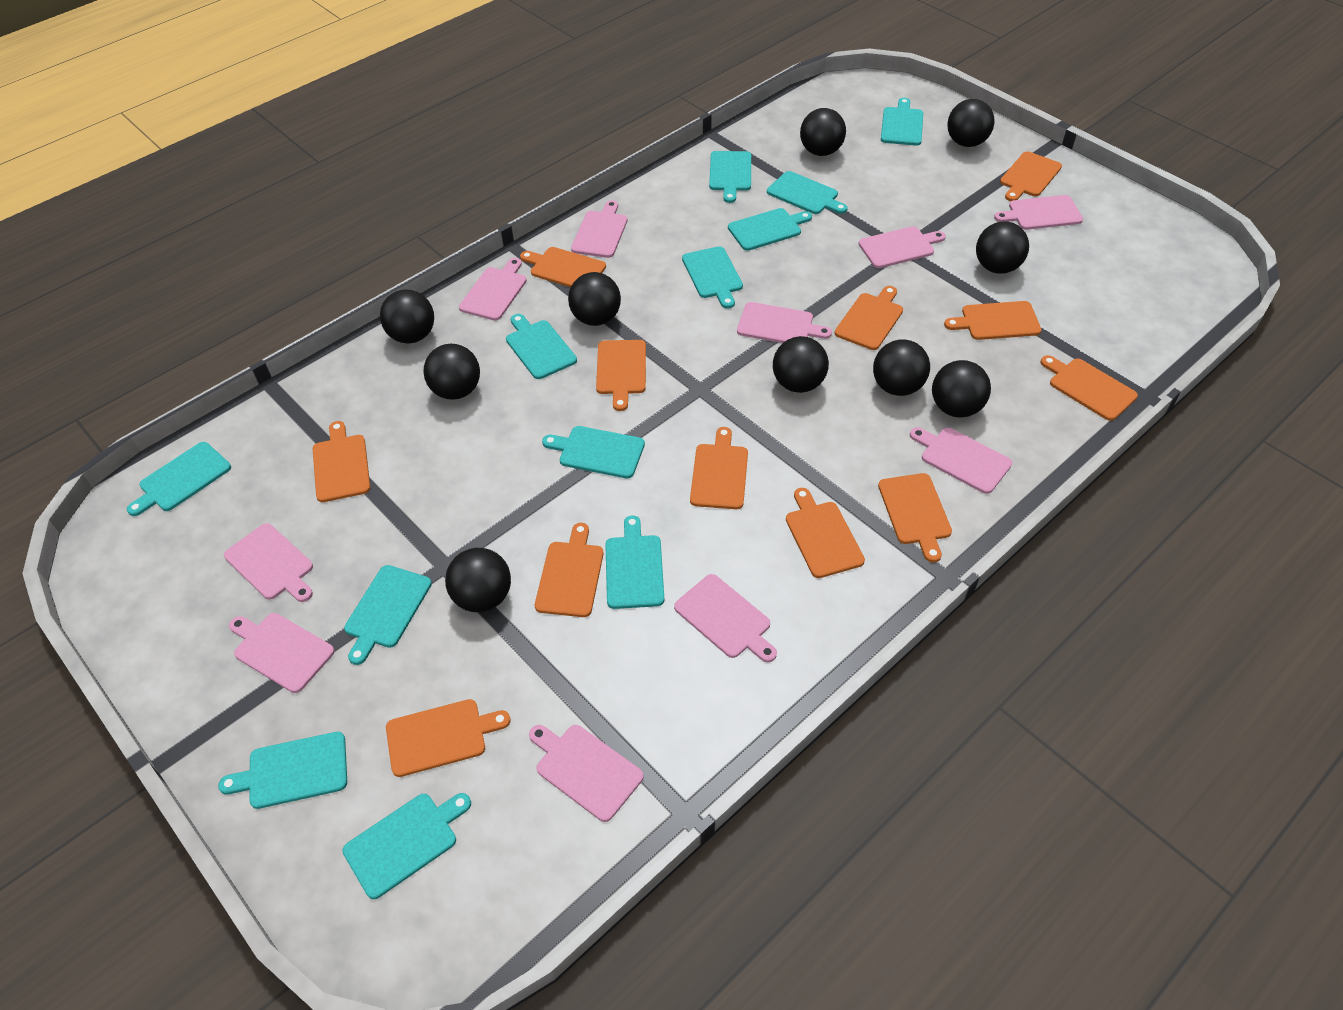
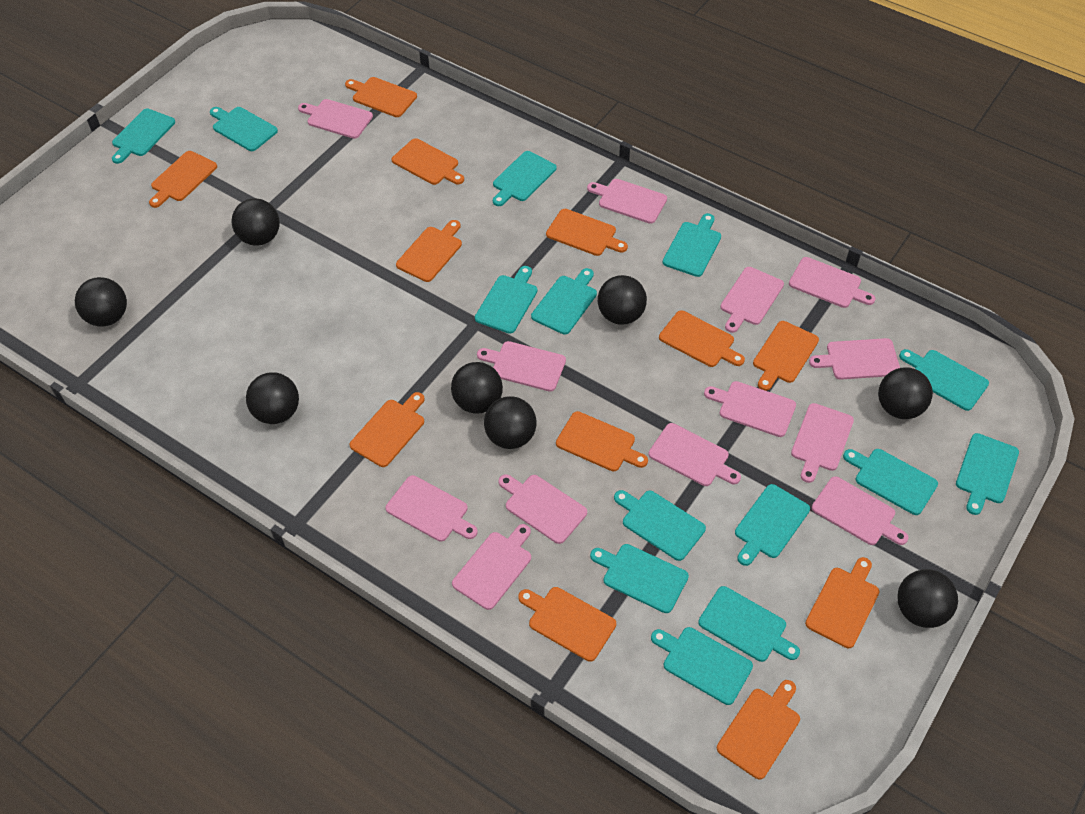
black ball: [380,289,434,344] [423,344,480,400] [445,548,511,612] [568,272,621,326] [773,336,829,393] [800,108,846,156] [873,339,930,396] [932,360,991,418] [947,99,995,147] [976,221,1029,274] = 10 -> [75,277,127,327] [232,198,280,246] [246,372,299,424] [451,362,503,414] [484,396,537,449] [598,275,647,325] [878,367,933,419] [897,569,958,628] = 8
pink cutting board: [224,523,313,602] [229,613,335,693] [459,258,527,321] [529,725,644,822] [571,200,628,258] [674,574,777,662] [737,302,832,343] [859,226,946,268] [910,427,1012,494] [994,195,1083,230] = 10 -> [298,99,373,139] [385,475,478,542] [452,524,531,610] [477,341,566,392] [498,474,587,544] [587,179,667,224] [649,423,741,486] [704,381,796,437] [720,267,784,333] [789,257,876,308] [791,403,854,483] [809,338,900,379] [812,476,908,545] = 13
turquoise cutting board: [127,442,231,516] [218,732,347,809] [342,793,471,899] [344,565,432,665] [506,314,577,379] [542,426,645,478] [605,516,664,609] [682,246,743,309] [709,151,751,203] [728,208,812,251] [767,171,848,214] [881,98,923,146] = 12 -> [112,109,175,164] [210,107,278,151] [475,266,537,334] [493,151,557,206] [531,268,597,334] [590,544,689,613] [614,490,706,561] [651,627,753,705] [662,213,721,277] [698,586,800,662] [735,484,810,566] [843,449,938,515] [899,349,989,411] [956,433,1019,515] = 14

